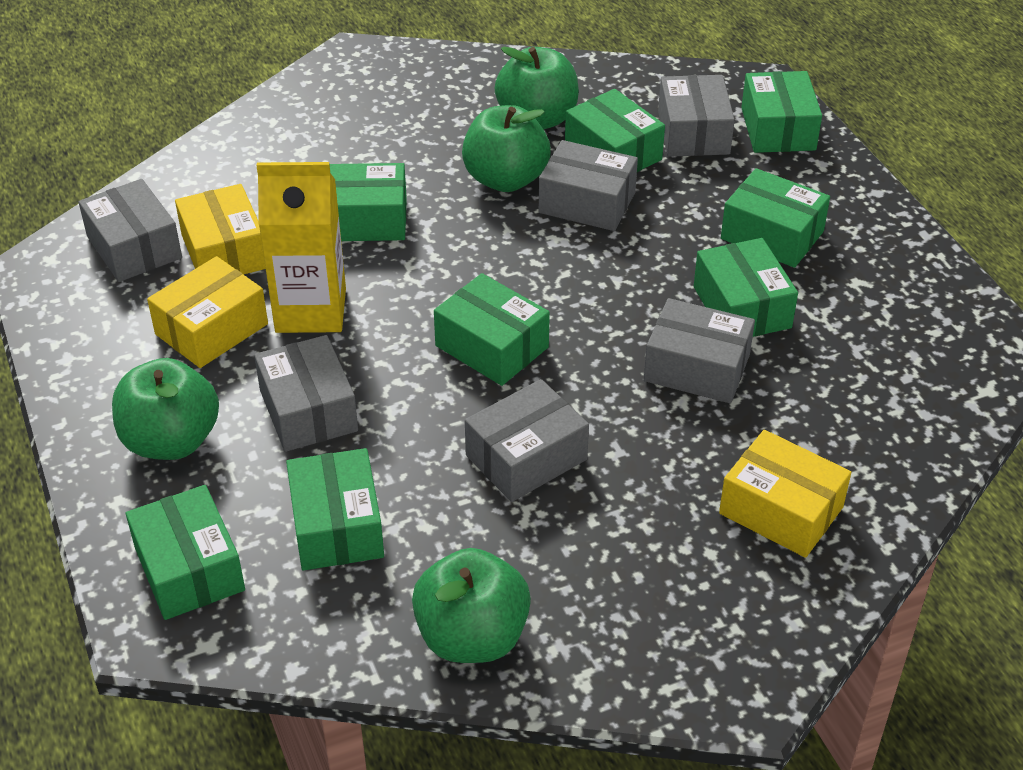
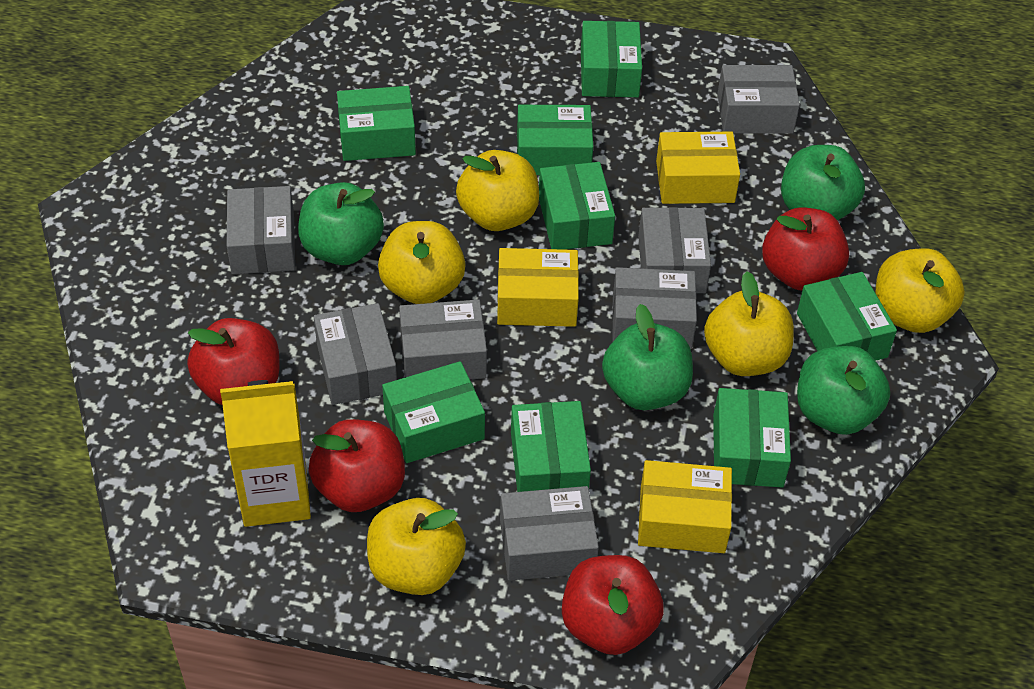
grey box: [78,179,182,282] [254,335,358,452] [465,379,589,502] [539,140,638,231] [644,298,755,403] [658,75,735,157] = 6 -> [227,186,295,274] [314,303,397,405] [399,299,487,379] [500,486,599,581] [612,267,697,348] [638,207,711,293] [717,65,800,134] = 7
red apple: none = 0 -> [187,318,280,405] [309,419,405,512] [562,555,664,655] [762,207,849,290] = 4
yellow apple: none = 0 -> [367,498,466,595] [378,221,466,304] [456,150,539,231] [704,271,794,376] [875,248,965,333] = 5

